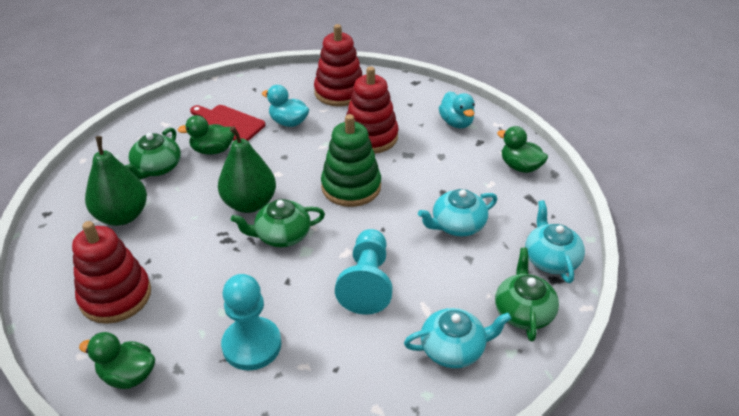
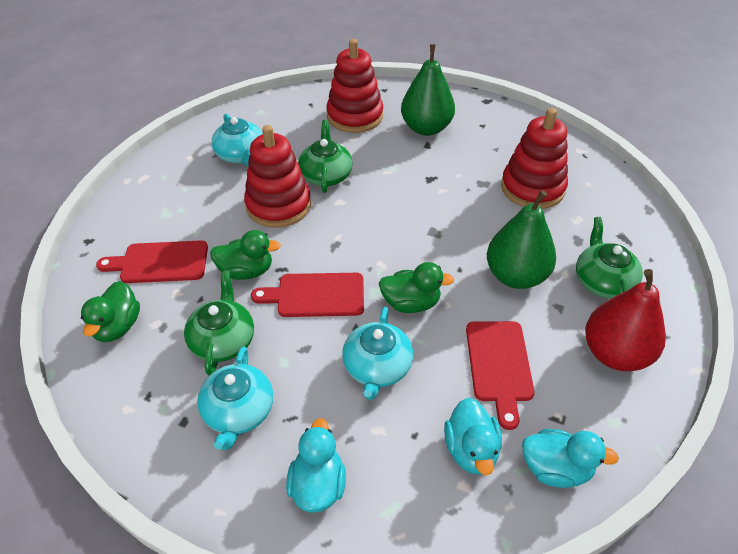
green stacking toy: [321,114,381,207] = 1 -> none = 0
red cutting board: [190,105,266,141] = 1 -> [96,240,208,283] [251,273,364,317] [466,321,535,430] = 3
red pear: none = 0 -> [585,269,666,371] = 1
turquoise duck: [262,85,309,127] [439,91,475,129] = 2 -> [286,418,346,513] [444,398,502,475] [522,429,619,488] = 3
turquoise pawn: [221,274,281,371] [335,229,393,315] = 2 -> none = 0

